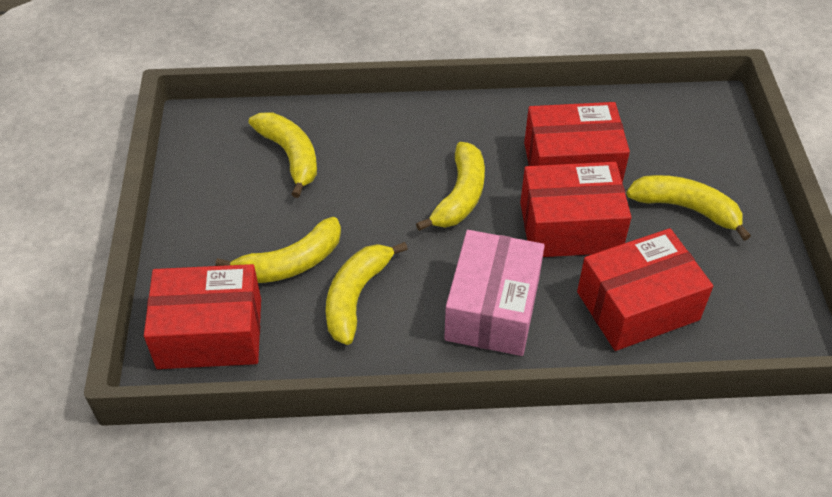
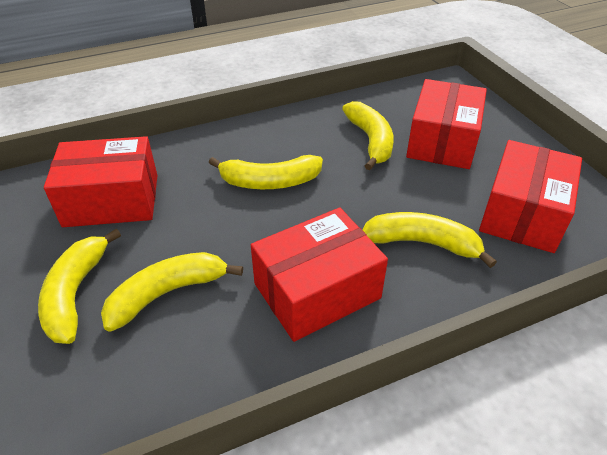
pink box: [444,230,545,356] = 1 -> none = 0

